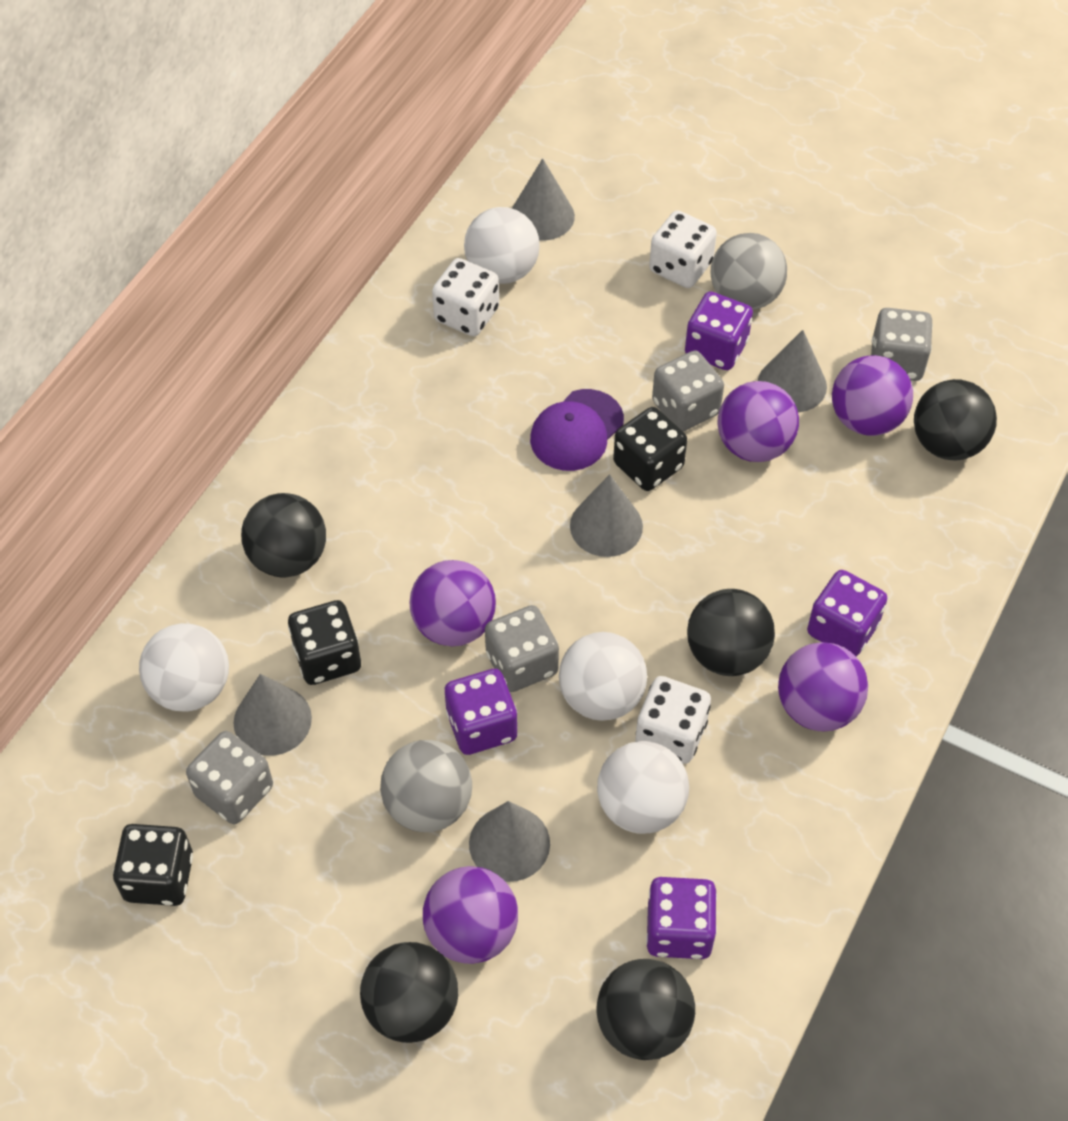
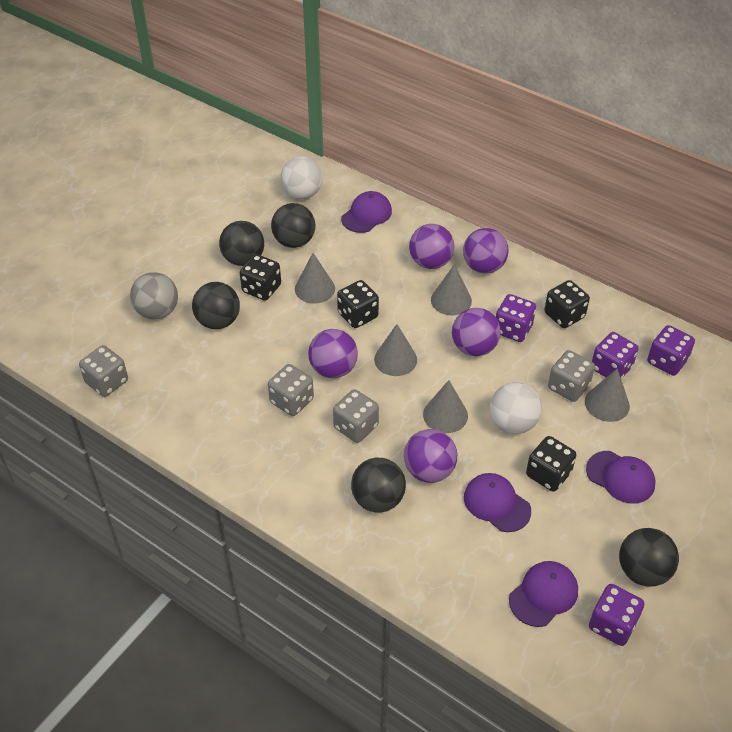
black dice: [113,824,193,906] [288,600,361,685] [613,407,687,491] = 3 -> [240,254,281,301] [337,280,379,328] [526,436,576,492] [544,280,590,328] = 4
grey ball: [380,740,472,832] [711,233,787,310] = 2 -> [130,272,178,319] = 1
purple cap: [530,389,624,471] = 1 -> [341,191,392,233] [464,473,531,532] [509,561,578,627] [586,451,656,504] = 4
white ball: [139,623,229,712] [464,207,540,284] [559,632,647,721] [597,741,689,834] = 4 -> [280,156,323,199] [490,382,542,434] = 2
white dice: [432,258,499,336] [635,676,711,764] [649,210,717,288] = 3 -> none = 0

